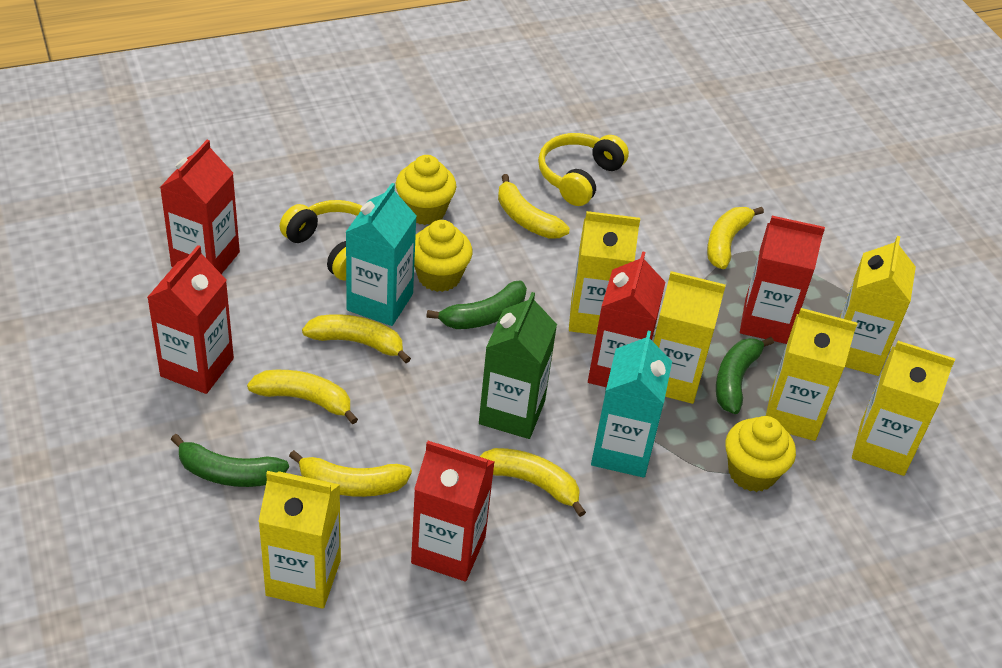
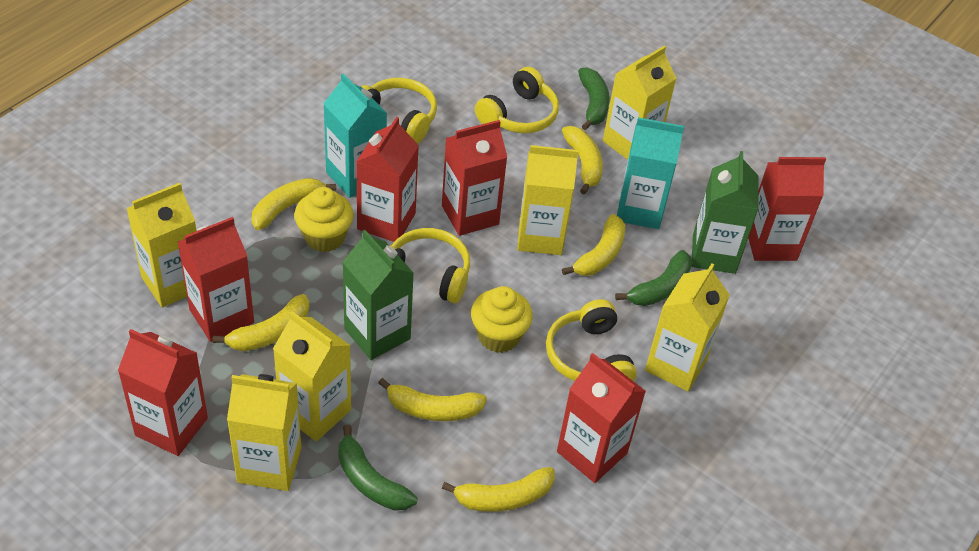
green carton: [479,292,557,439] = 1 -> [342,230,413,360] [692,151,759,274] = 2
red carton: [147,245,234,394] [160,140,240,274] [411,441,495,582] [588,251,665,387] [740,216,825,344] = 5 -> [118,329,208,456] [178,217,254,342] [356,117,419,242] [442,120,507,236] [557,353,646,483] [748,157,826,261] = 6
yellow cupcake: [396,155,456,225] [414,220,473,292] [725,416,796,492] = 3 -> [294,187,354,252] [471,286,533,353] = 2
yellow headphones: [280,200,363,281] [538,133,629,206] = 2 -> [361,78,437,144] [389,228,470,303] [475,67,559,133] [546,299,637,381] = 4

